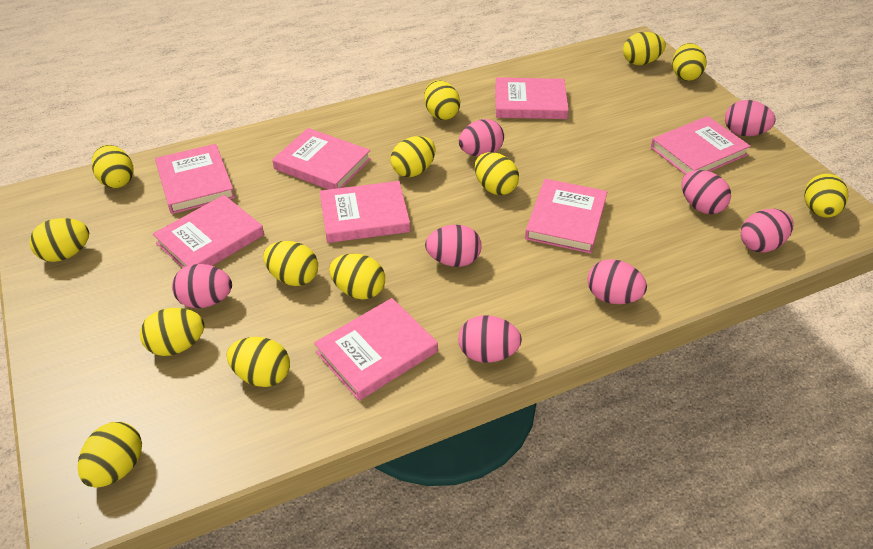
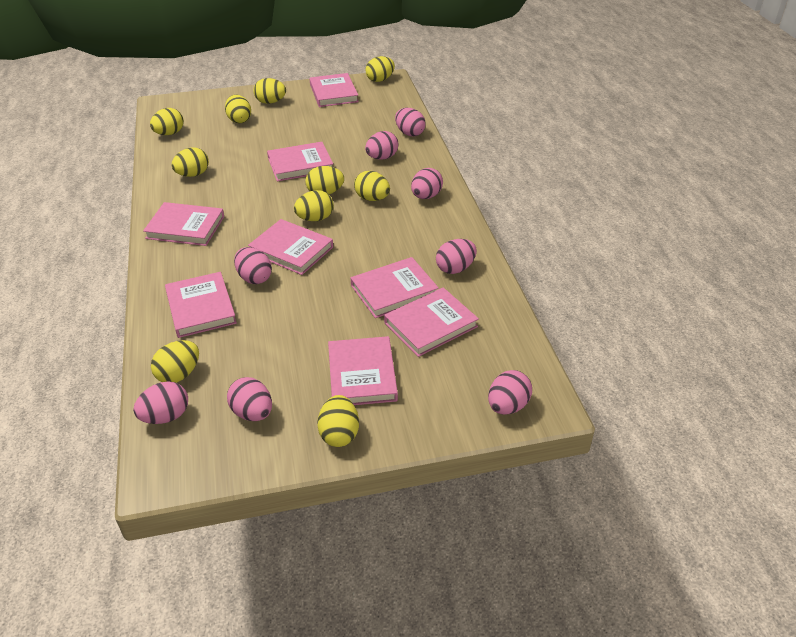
yellow egg: [30,218,89,262] [78,422,142,488] [92,145,134,188] [140,308,205,356] [227,337,290,387] [263,241,318,286] [329,254,385,300] [391,136,436,177] [424,80,460,120] [475,152,519,195] [623,32,666,65] [672,43,707,81] [804,174,848,218] = 13 -> [150,108,184,135] [151,340,199,383] [172,148,209,177] [225,95,251,123] [253,78,286,104] [294,190,334,221] [305,166,344,194] [317,395,359,447] [354,171,390,201] [365,56,395,82] = 10

